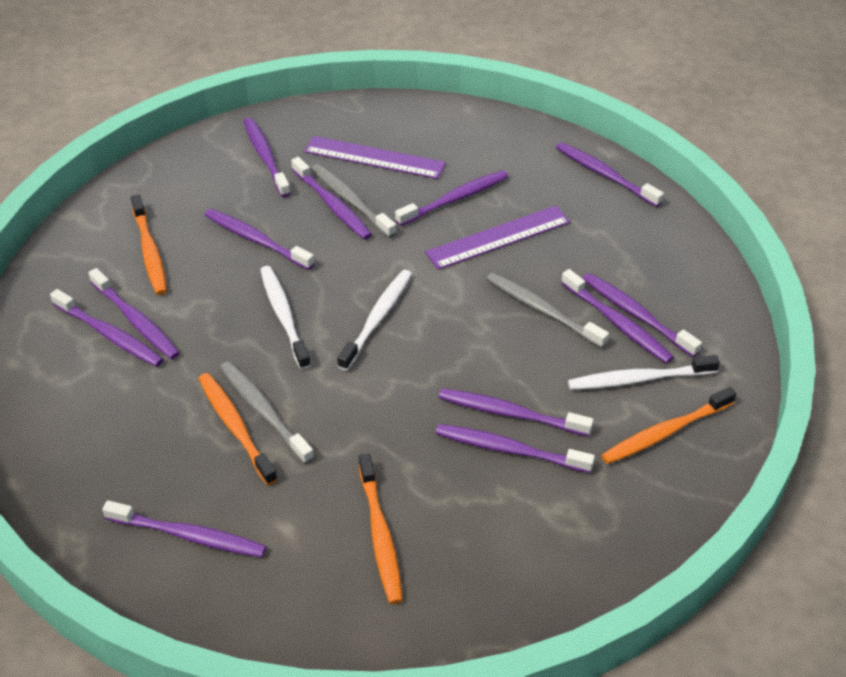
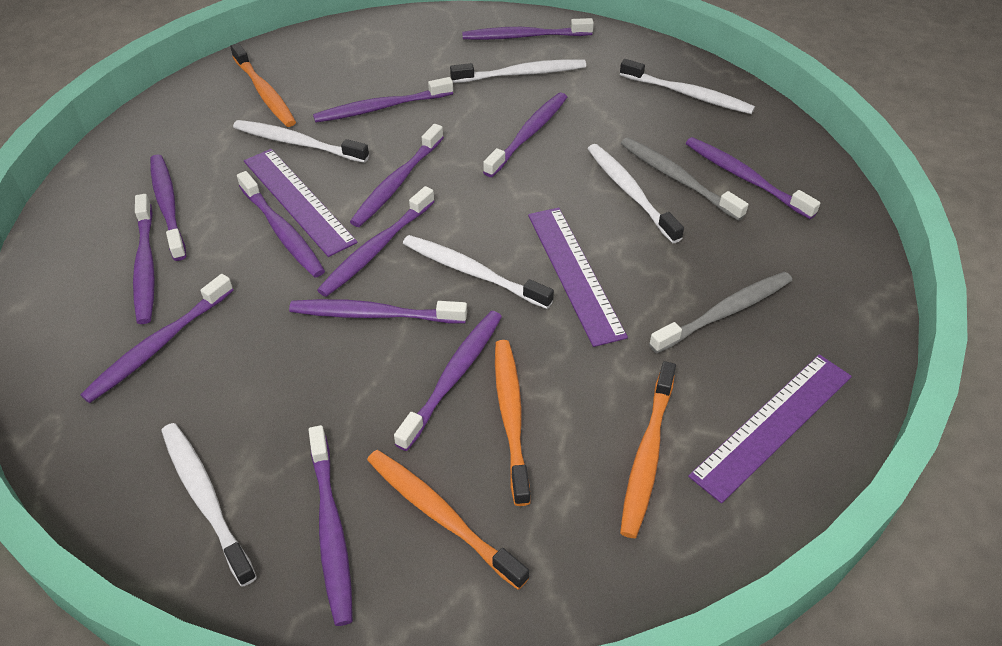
grey toothbrush: [220,361,314,464] [311,164,397,238] [486,272,609,348] = 3 -> [621,138,748,221] [649,272,792,353] = 2
purple ruler: [304,136,446,179] [425,206,570,270] = 2 -> [244,149,358,257] [528,208,628,347] [688,354,852,504] = 3
purple toothbrush: [50,289,164,367] [89,268,180,359] [102,500,266,557] [205,209,315,270] [244,118,291,197] [291,157,372,240] [395,170,508,226] [436,424,595,473] [439,388,593,436] [556,142,664,207] [561,269,674,364] [583,273,702,357] = 12 -> [80,274,233,403] [133,194,155,324] [150,155,186,261] [237,171,325,277] [289,299,467,323] [309,425,353,626] [313,77,453,123] [317,186,435,297] [350,124,444,227] [394,311,502,451] [462,18,594,40] [483,93,567,177] [686,137,821,219] = 13
white toothbrush: [260,266,311,369] [337,270,412,371] [568,355,720,390] = 3 -> [161,423,257,587] [233,120,369,163] [403,235,554,309] [450,59,586,83] [588,144,684,243] [620,59,755,114] = 6

